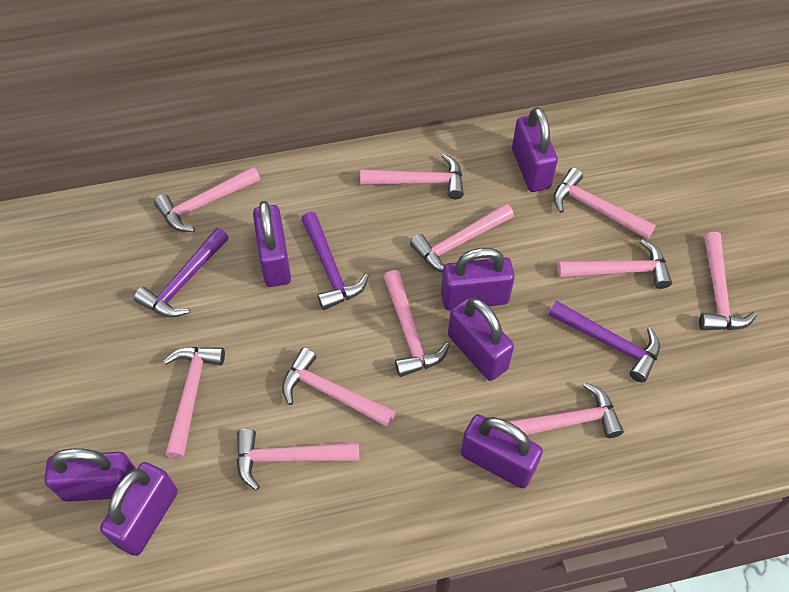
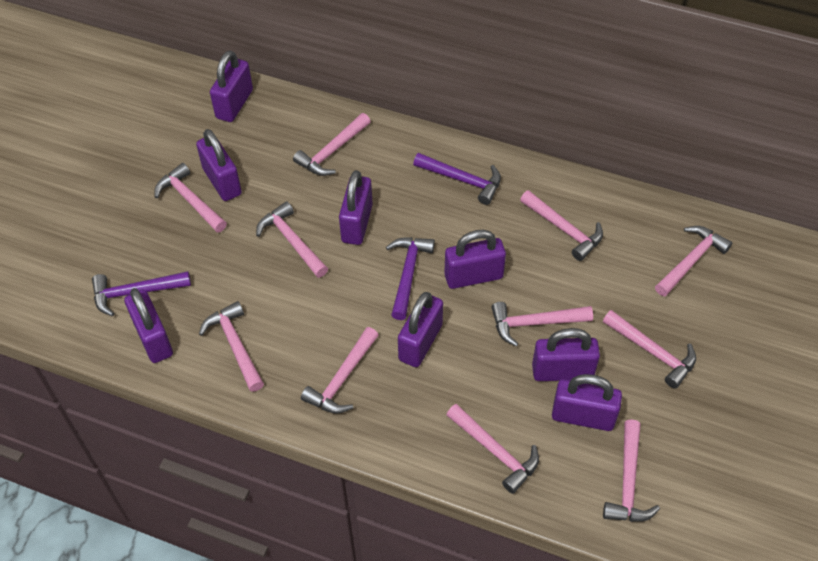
purple padlock: [44,448,136,502] [100,462,178,556] [253,201,291,287] [441,248,515,311] [448,298,514,381] [461,414,543,489] [512,107,558,192] = 7 -> [124,288,173,363] [196,129,242,201] [210,51,253,122] [339,170,373,245] [398,292,443,367] [444,230,506,289] [532,328,600,381] [552,374,622,431] = 8

